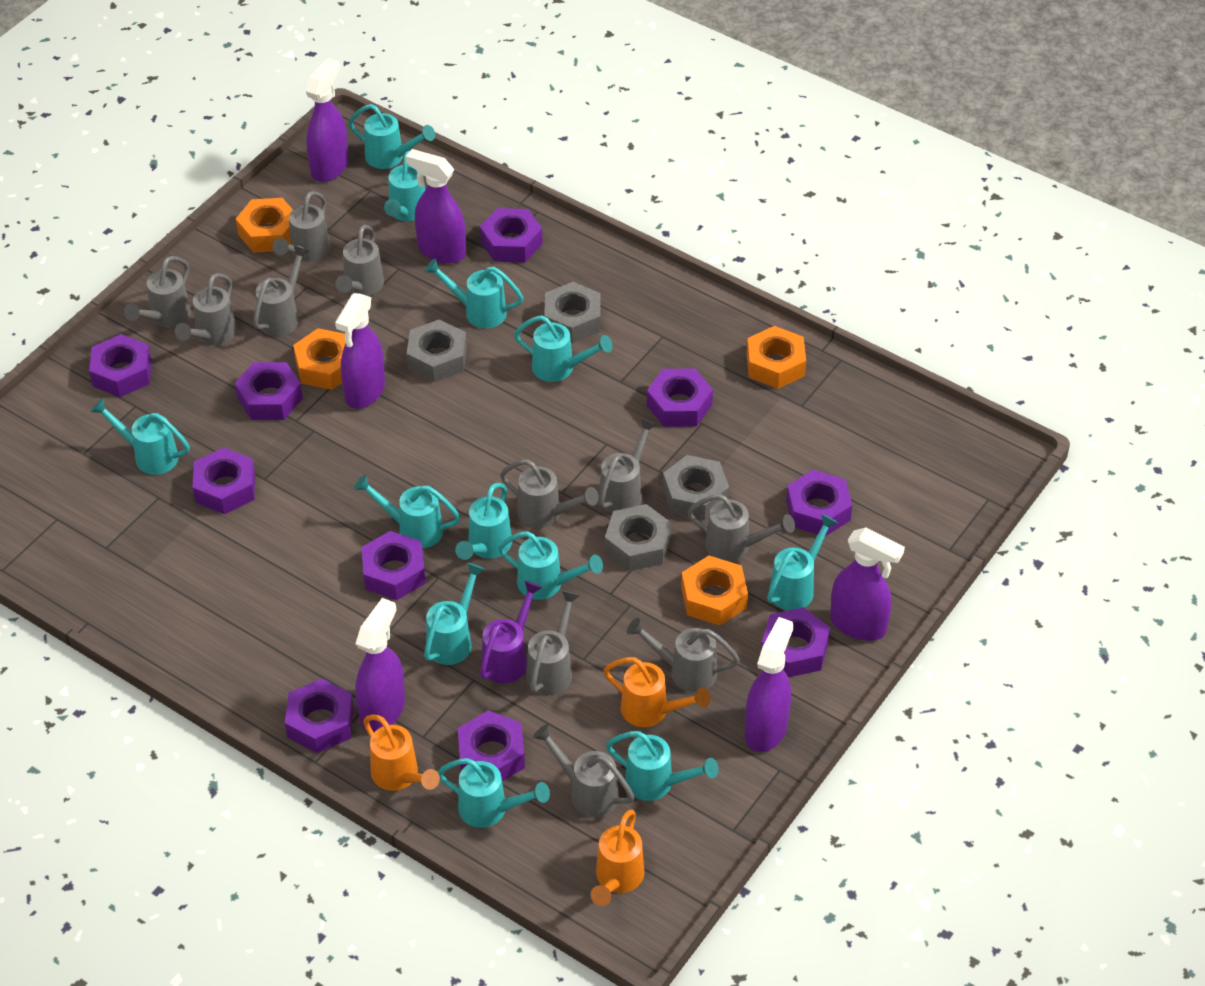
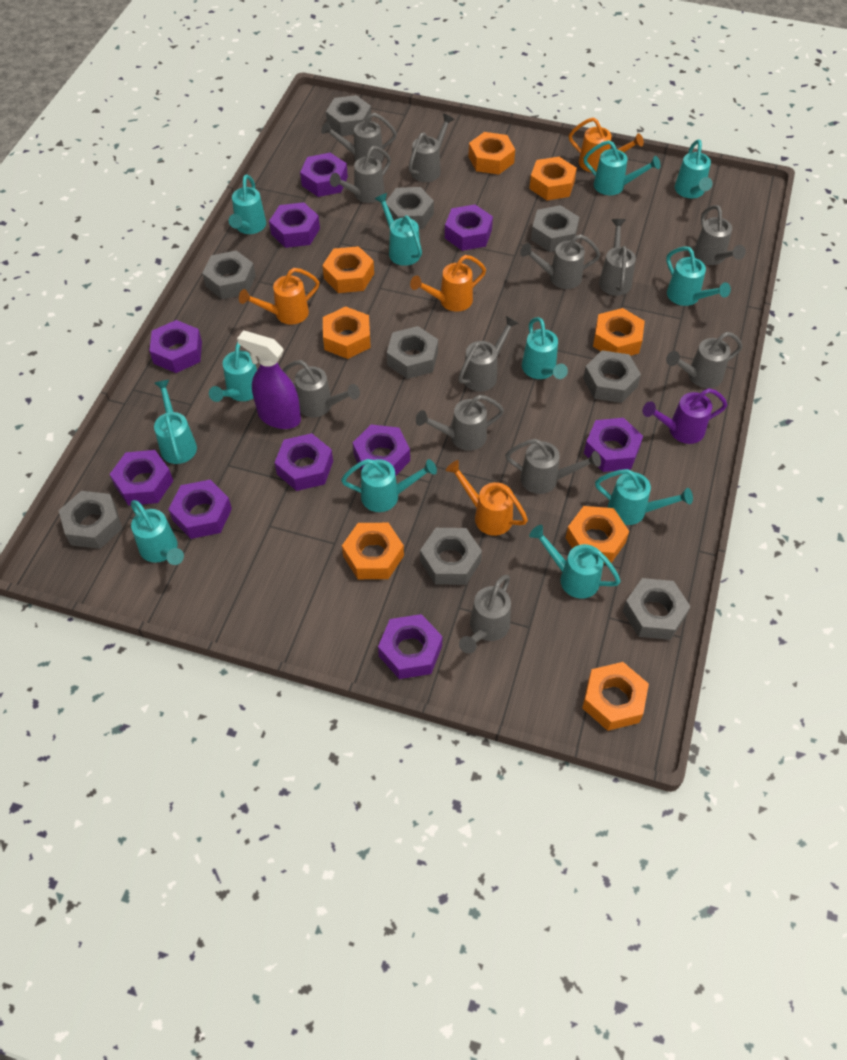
grey nut: [407,319,467,382] [544,282,600,343] [605,504,671,571] [663,455,729,521] = 4 -> [59,491,122,549] [202,251,256,299] [326,95,372,136] [386,187,434,229] [387,326,438,379] [420,528,482,585] [531,205,579,252] [583,350,641,403] [623,578,691,640] = 9
grey watering can: [124,256,191,327] [175,273,237,345] [253,246,309,337] [273,191,330,262] [335,225,384,296] [500,459,599,528] [526,590,580,695] [533,724,634,817] [599,418,657,513] [627,618,740,692] [687,494,795,562] = 11 -> [283,360,360,417] [321,113,397,162] [330,146,391,203] [408,114,455,182] [416,395,504,451] [458,316,519,392] [459,575,511,654] [505,439,601,494] [520,234,601,289] [599,219,636,296] [666,332,743,388] [694,205,746,265] = 12
orange nut: [236,198,293,253] [293,328,346,390] [681,556,748,625] [747,326,806,389] = 4 -> [322,246,374,293] [323,306,371,359] [342,523,404,579] [468,132,515,175] [529,157,577,200] [566,506,629,563] [582,662,649,731] [593,308,645,356] = 8
orange watering can: [363,715,440,791] [591,809,644,906] [604,657,710,727] = 3 -> [239,268,320,325] [410,255,486,312] [446,460,528,536] [569,118,644,172] = 4
purple spray bottle: [305,58,349,182] [335,293,385,409] [355,598,405,732] [406,149,466,263] [745,617,794,752] [830,527,905,641] = 6 -> [237,331,301,429] = 1

